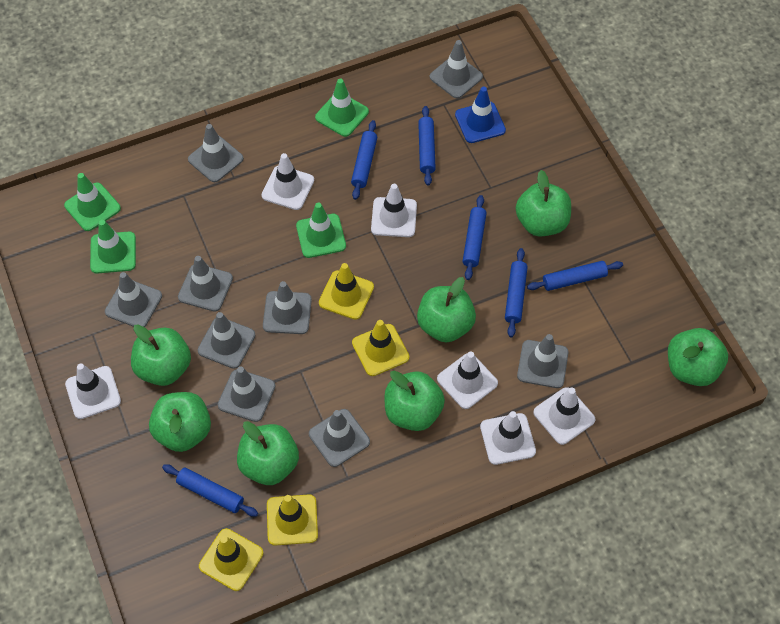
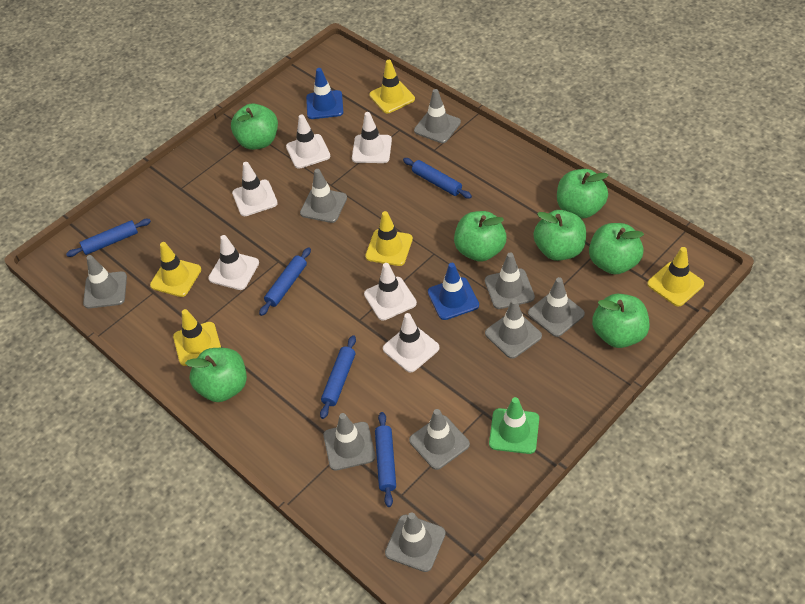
blue rolling pin: [162,464,258,517] [351,120,377,200] [418,106,436,186] [463,195,487,280] [505,248,528,337] [527,261,623,291] = 6 -> [66,219,151,257] [259,247,311,316] [320,335,356,419] [375,412,396,507] [403,158,472,199] = 5
blue traffic cone: [455,87,506,143] = 1 -> [306,68,343,119] [428,263,479,320] = 2
green traffic cone: [64,173,121,231] [90,220,136,274] [296,202,346,258] [315,79,369,137] = 4 -> [489,397,539,454] = 1
yellow traffic cone: [199,528,263,591] [267,495,318,546] [319,263,374,320] [352,320,409,376] = 4 -> [150,242,201,297] [173,309,221,366] [365,211,413,266] [369,60,415,113] [647,247,704,307] = 5

